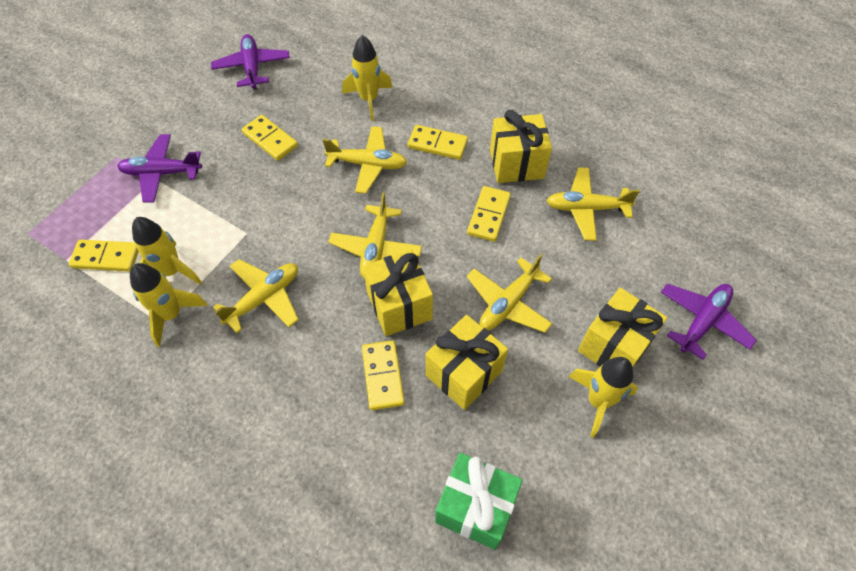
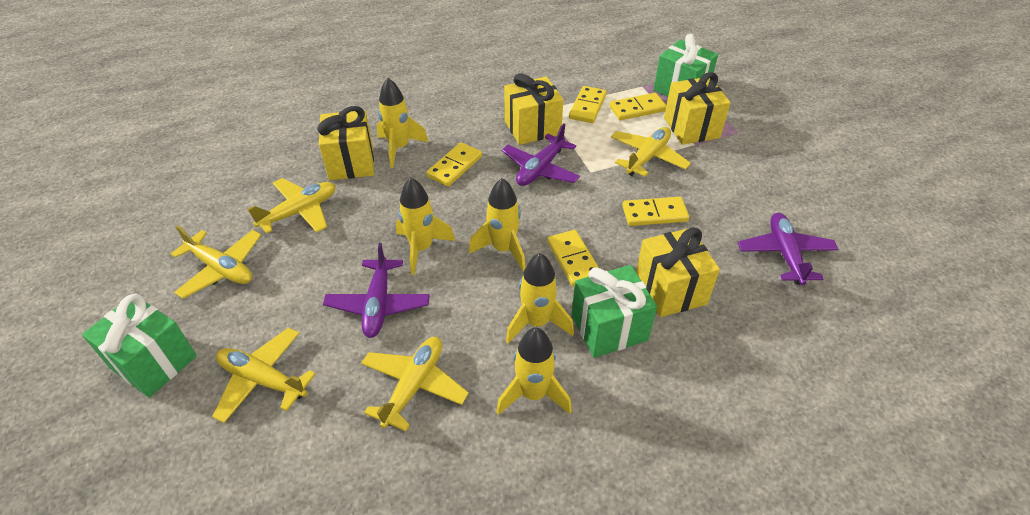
green gift: [435,453,523,550] = 1 -> [82,294,197,397] [572,265,657,358] [654,34,718,97] = 3
yellow rocket: [130,263,207,347] [132,217,202,285] [342,35,393,121] [569,357,638,438] = 4 -> [376,78,429,168] [396,178,455,275] [469,178,526,271] [496,327,572,415] [506,253,574,343] = 5

